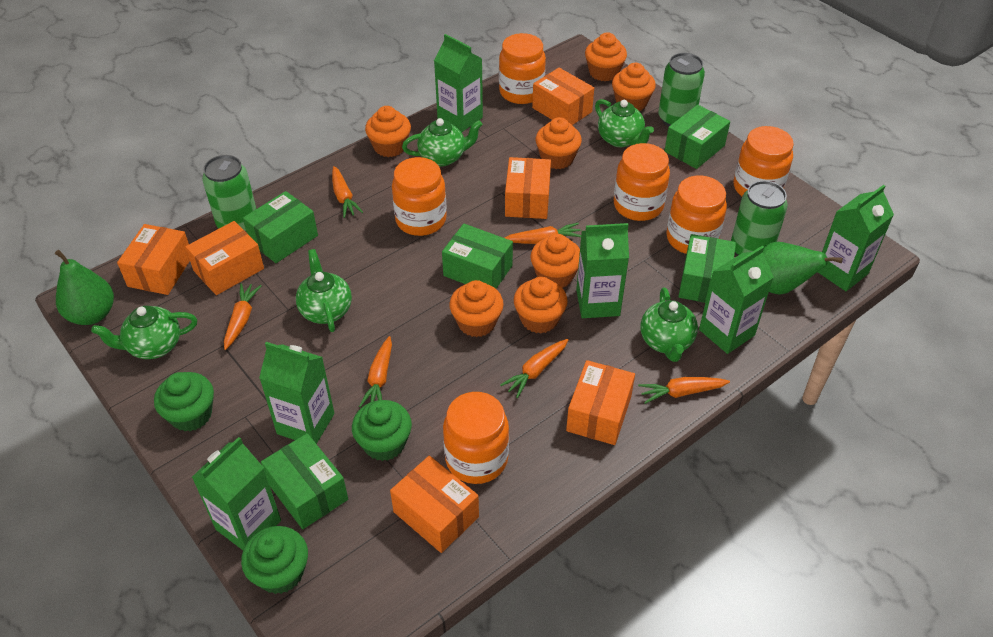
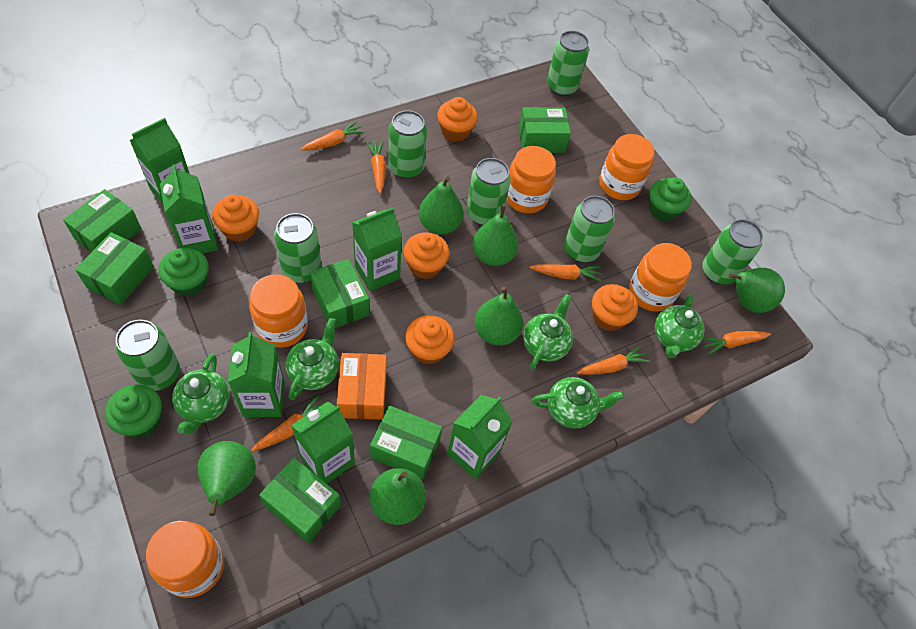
green box: [243,191,318,263] [261,433,348,529] [442,224,513,289] [665,105,730,169] [678,234,736,303] = 5 -> [63,189,142,252] [75,232,154,305] [259,458,341,543] [310,259,370,328] [370,406,442,480] [519,107,571,153] = 6
green can: [202,155,256,231] [658,53,705,126] [731,181,788,256] = 3 -> [115,320,180,391] [274,213,322,283] [389,110,427,179] [467,158,511,226] [547,31,589,97] [564,196,615,263] [702,219,763,285] = 7
green pear: [55,250,114,325] [763,242,843,295] = 2 -> [197,441,256,516] [370,468,426,525] [419,176,463,235] [473,204,518,266] [475,286,523,346] [729,268,785,313] = 6
orange box: [117,224,190,295] [185,221,264,295] [390,456,479,553] [505,157,551,219] [532,68,594,125] [566,360,635,445] = 6 -> [337,353,386,420] = 1
orange cupcake: [365,106,411,157] [449,280,504,337] [514,277,568,333] [530,234,580,288] [536,117,582,169] [585,32,627,81] [612,63,656,112] = 7 -> [212,195,259,242] [404,232,449,279] [405,315,455,365] [437,97,478,142] [592,284,638,331] = 5
orange jar: [392,157,447,236] [443,392,509,484] [499,33,546,104] [614,143,670,221] [666,176,727,254] [734,126,794,196] = 6 -> [146,521,224,598] [249,274,308,348] [506,146,556,213] [599,134,654,200] [629,243,692,312] = 5

